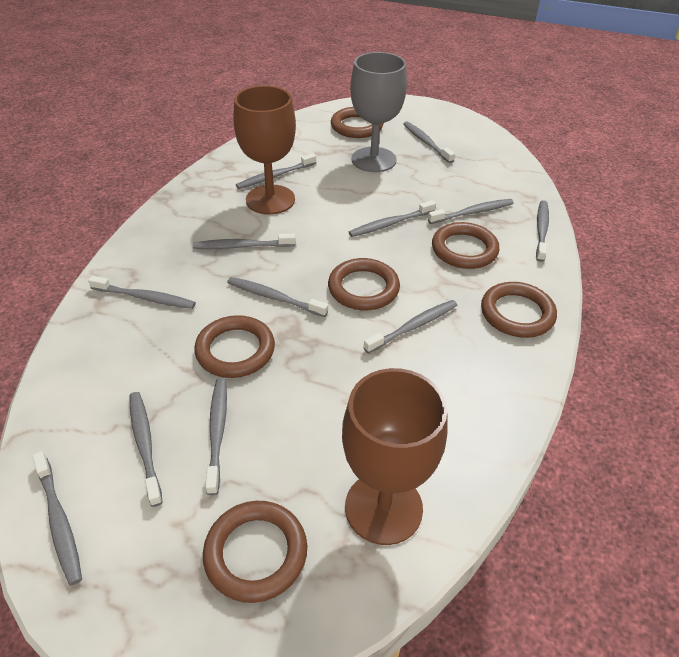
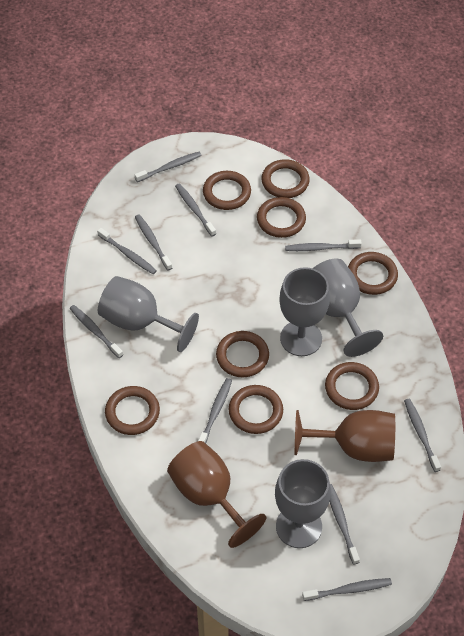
brown ring: [194,315,275,378] [203,501,307,603] [328,258,400,310] [331,107,383,138] [432,222,499,269] [481,282,557,338] = 6 -> [105,386,160,435] [203,171,251,210] [216,331,269,377] [229,385,283,434] [257,197,306,238] [261,159,310,198] [325,362,379,410] [348,252,398,295] = 8
grey goblet: [350,52,407,172] = 1 -> [98,276,199,352] [275,459,331,548] [279,267,330,356] [312,259,383,357] = 4
grey toothbrush: [32,451,82,586] [88,276,196,309] [129,392,163,507] [193,233,296,249] [205,378,227,495] [227,277,328,317] [236,153,316,189] [349,200,436,237] [363,300,457,354] [403,122,455,163] [428,199,514,224] [536,200,549,262] = 12 -> [70,305,123,358] [97,228,157,274] [135,152,202,182] [135,214,172,271] [175,183,216,236] [198,378,232,443] [285,239,362,251] [302,578,392,601] [329,484,360,565] [404,399,441,472] = 10

